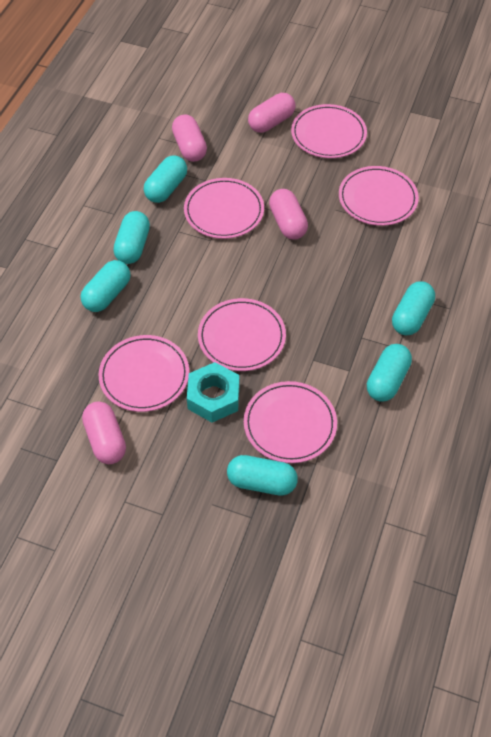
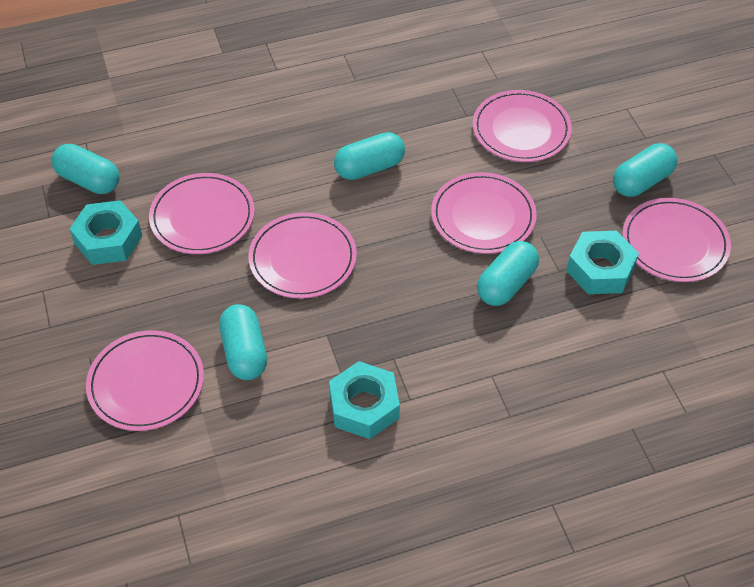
pink capsule: [82,402,126,464] [172,114,207,162] [248,93,295,133] [269,189,308,240] = 4 -> none = 0
turquoise capsule: [81,260,130,312] [113,211,150,264] [144,155,187,203] [227,455,298,496] [367,344,412,402] [392,281,435,335] = 6 -> [52,144,120,194] [219,304,267,380] [334,132,405,180] [477,241,539,306] [613,143,677,197] = 5
turquoise nut: [187,362,239,423] = 1 -> [70,200,142,265] [329,361,400,439] [566,231,639,294] = 3

